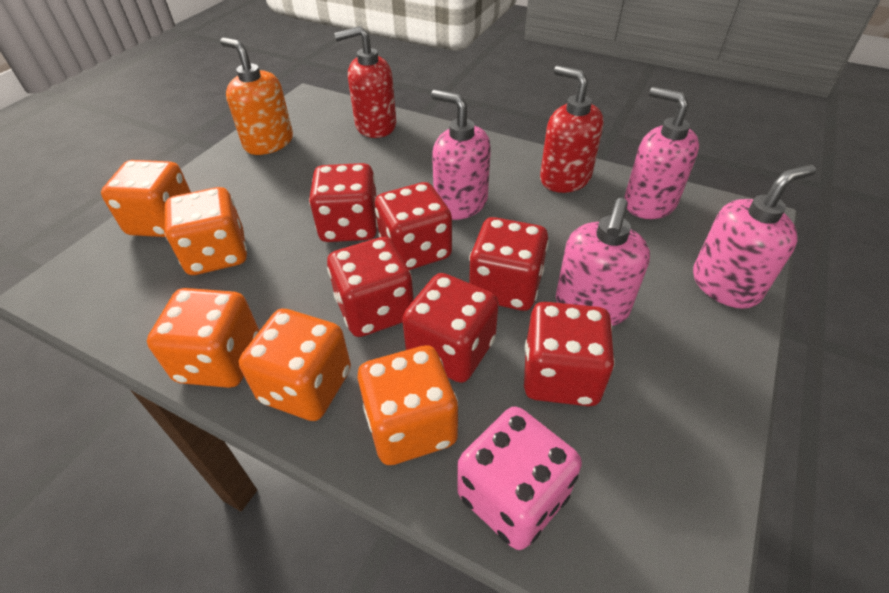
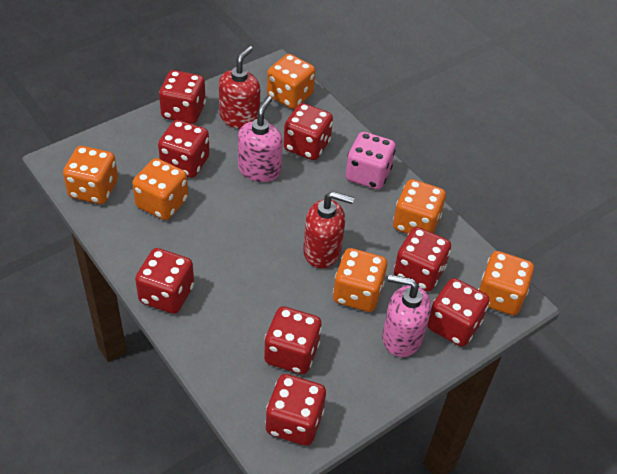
orange dice: [101,160,191,237] [147,288,259,388] [165,187,247,275] [239,309,351,421] [358,345,458,465] = 5 -> [63,146,118,204] [132,158,188,220] [267,54,315,109] [333,248,387,312] [393,179,446,234] [478,251,534,315] = 6
orange soap dispenser: [220,38,293,155] = 1 -> none = 0
pink soap dispenser: [431,90,491,220] [556,198,650,326] [624,87,699,219] [693,164,816,309] = 4 -> [238,96,283,182] [382,275,431,357] = 2
red dice: [309,163,378,242] [327,237,414,337] [375,182,452,270] [402,273,499,383] [469,217,549,311] [524,302,615,406] = 6 -> [135,248,194,314] [158,120,210,178] [159,70,206,124] [264,306,322,374] [265,374,326,446] [283,103,333,160] [394,227,451,291] [427,278,489,347] = 8

